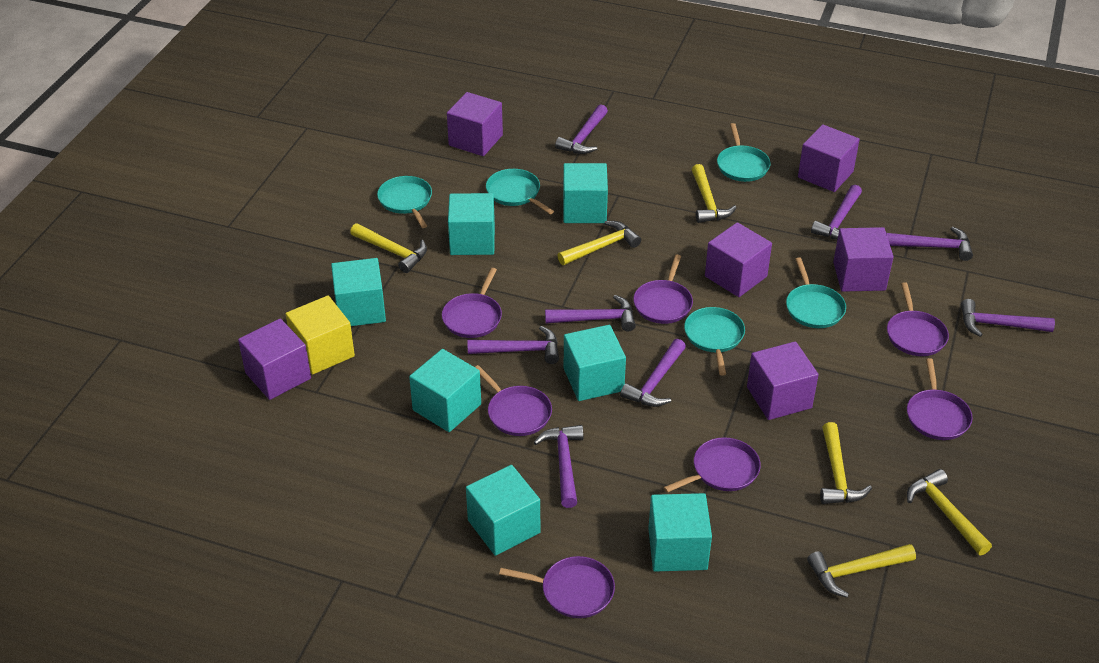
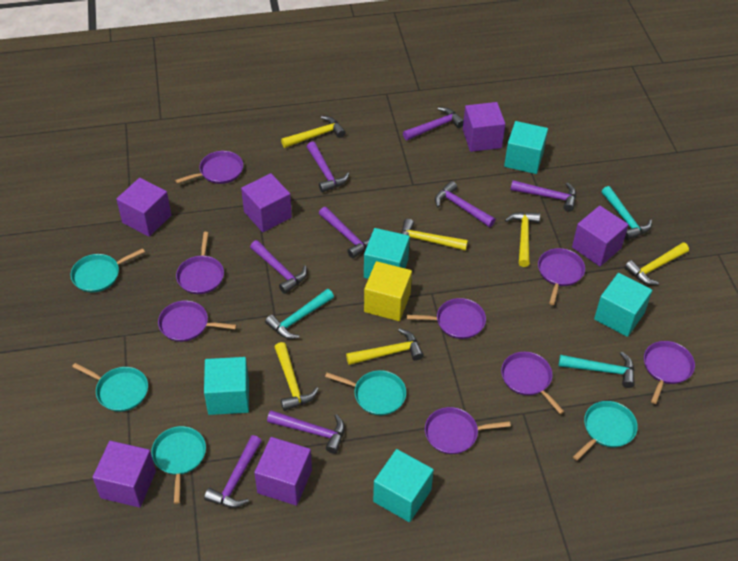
purple pan: [442,268,502,338] [475,365,552,436] [499,556,615,618] [633,254,693,324] [664,437,761,493] [887,282,949,356] [907,358,973,440] = 7 -> [158,301,237,342] [175,151,243,184] [176,232,224,294] [407,298,486,339] [425,407,511,454] [501,352,565,414] [538,248,585,305] [644,341,695,404] = 8
turquoise cube: [331,258,386,326] [409,349,481,432] [448,193,495,255] [466,465,540,556] [563,163,608,223] [564,325,626,401] [648,493,712,572] = 7 -> [204,357,249,415] [364,228,410,279] [373,449,434,522] [504,121,548,174] [594,273,652,337] = 5
turquoise hammer: none = 0 -> [265,289,334,339] [559,352,635,388] [601,186,652,240] = 3

